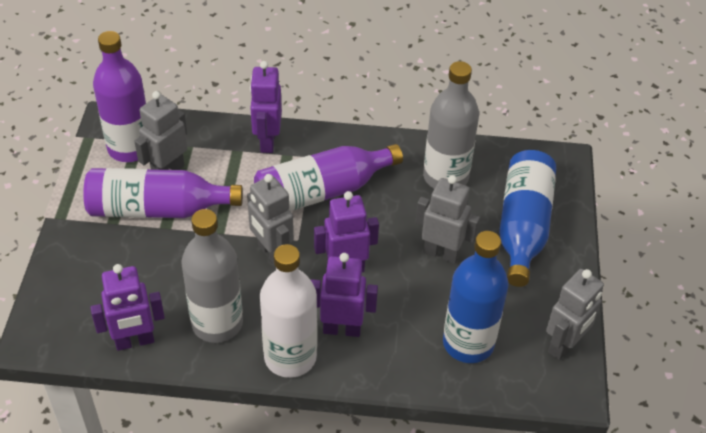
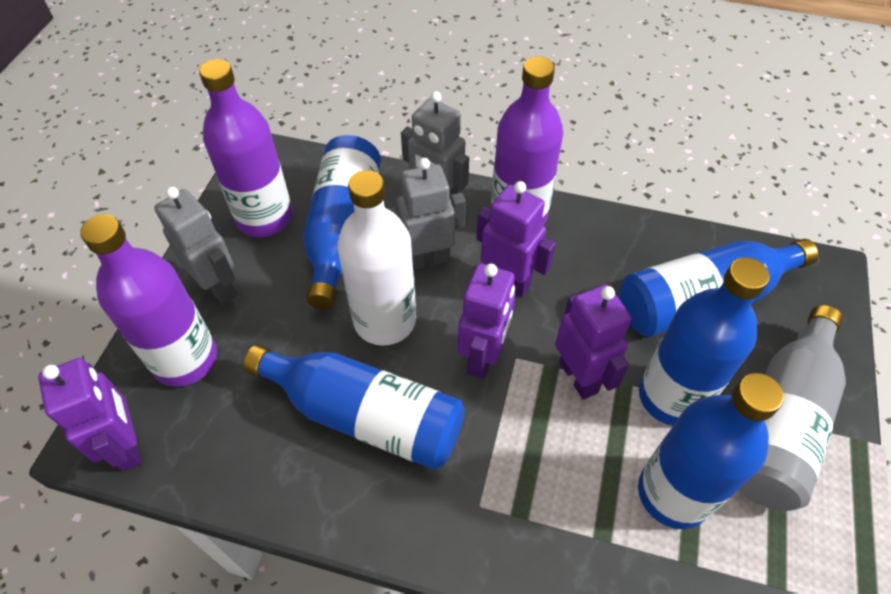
blue bottle: [443,231,508,363] [499,150,556,287] = 2 -> [243,344,465,470] [303,135,381,309] [620,239,818,337] [638,373,784,529] [639,257,770,426] = 5
grey bottle: [182,209,243,343] [423,61,479,189] = 2 -> [738,305,846,511] = 1
grey robot: [134,91,187,170] [247,174,294,264] [415,175,480,264] [546,269,604,360] = 4 -> [154,187,236,305] [386,158,466,270] [401,91,469,200] = 3

